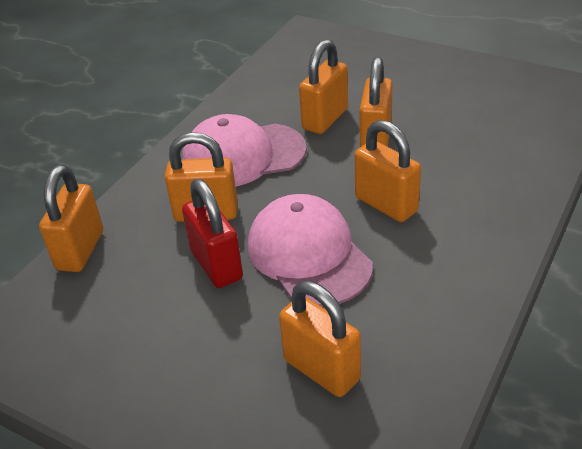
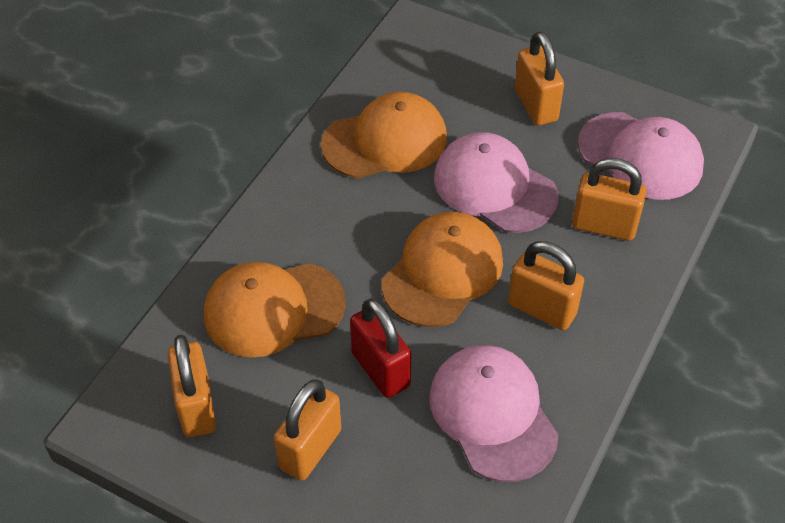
orange cap: none = 0 -> [204,262,346,358] [321,92,447,179] [382,212,503,327] = 3
orange padlock: [39,165,103,272] [165,132,238,222] [279,281,361,397] [299,39,348,134] [355,120,421,222] [359,57,393,147] = 6 -> [168,335,216,437] [274,379,341,481] [508,241,584,330] [515,31,564,125] [572,158,647,241] = 5
pink cap: [183,114,307,186] [248,194,373,307] = 2 -> [429,345,559,482] [434,132,559,233] [578,112,704,200] = 3

